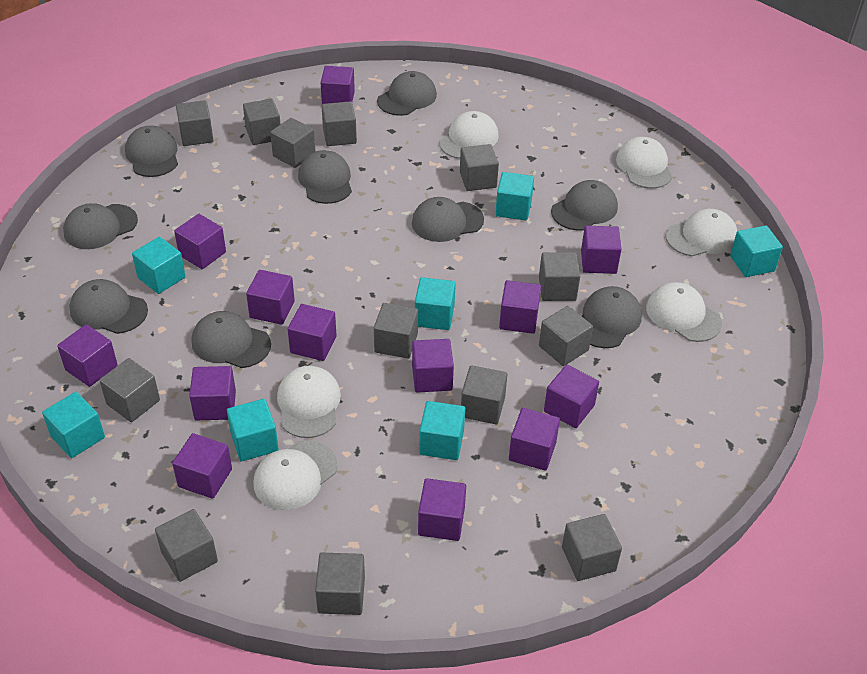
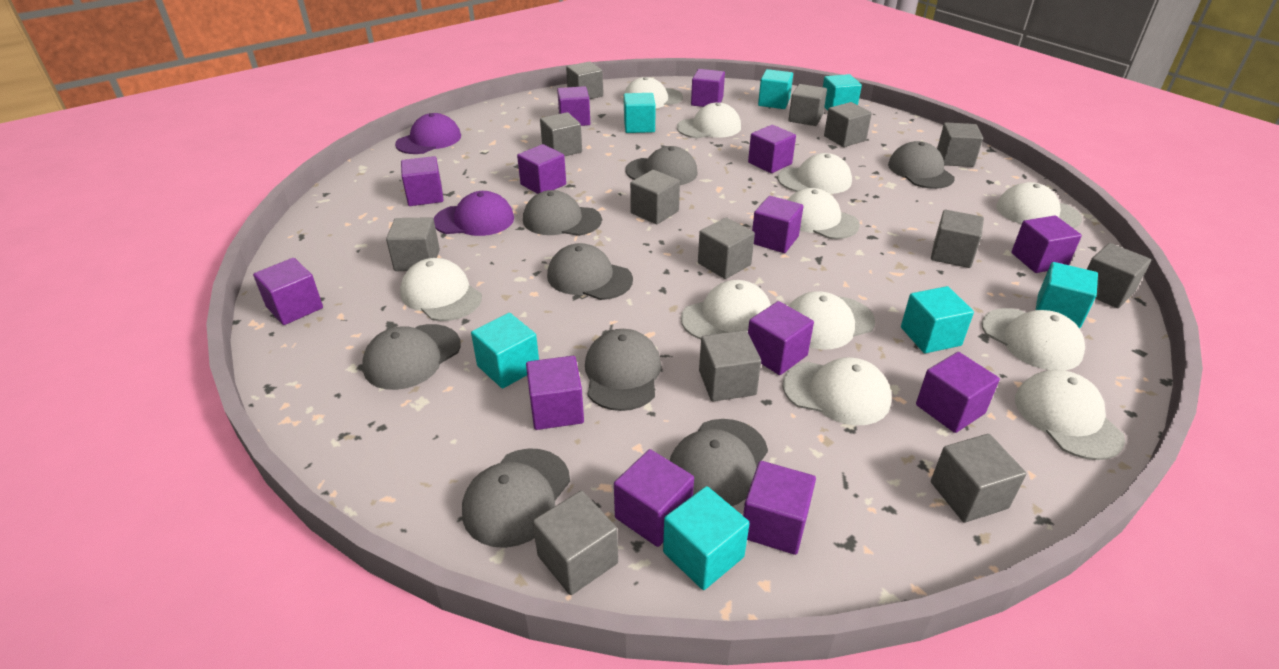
grey cap: [63,203,138,249] [69,279,148,334] [125,125,178,177] [192,311,271,368] [298,150,352,204] [377,71,437,116] [412,197,484,242] [551,180,618,231] [582,286,642,348] = 9 -> [362,324,461,390] [462,448,570,548] [523,190,602,236] [547,243,633,300] [585,329,661,411] [625,146,698,185] [670,419,768,506] [888,141,955,189] = 8
purple cap: none = 0 -> [395,113,461,154] [434,191,514,236] = 2
white cap: [253,440,337,510] [277,366,341,438] [439,111,499,159] [616,137,673,189] [646,282,722,342] [666,209,737,256] = 6 -> [400,258,482,321] [623,77,683,108] [677,103,741,138] [681,280,771,339] [778,153,852,194] [783,357,891,426] [787,188,860,239] [789,291,875,349] [982,308,1085,370] [996,182,1082,228] [1015,370,1125,460] = 11

